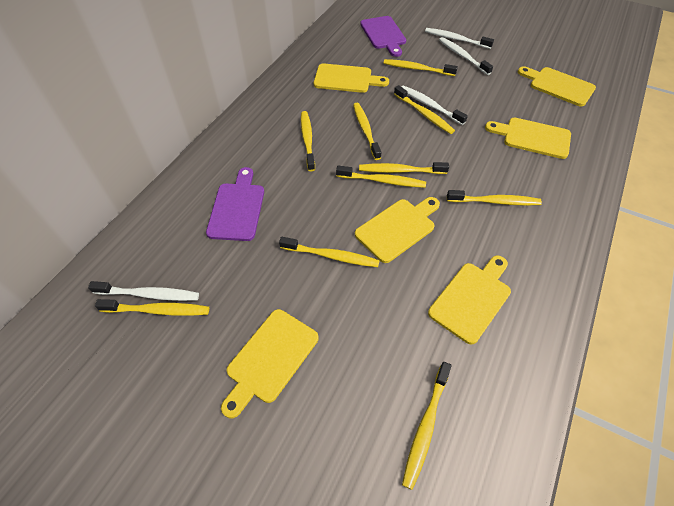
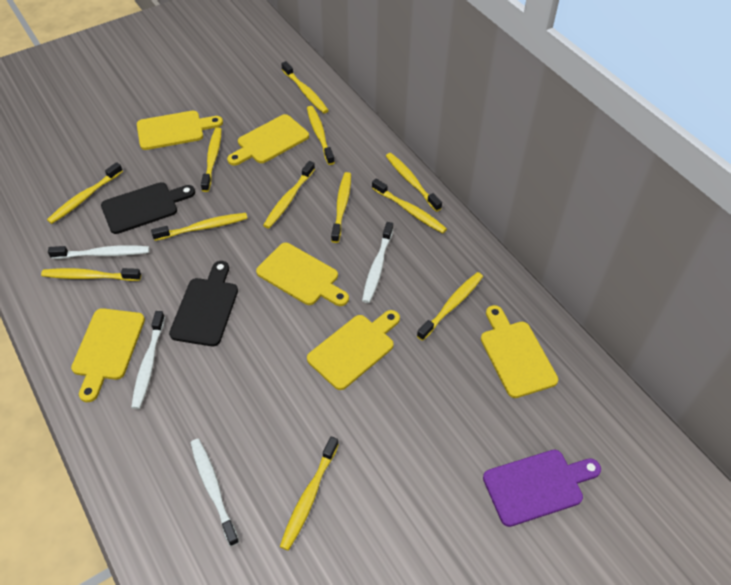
black cutting board: none = 0 -> [101,182,195,234] [169,261,238,346] = 2
purple cutting board: [206,167,264,241] [360,16,406,57] = 2 -> [483,450,601,527] = 1
yellow toothbrush: [95,299,209,316] [279,237,380,267] [301,111,315,171] [336,165,426,188] [353,103,382,160] [359,162,449,174] [383,59,458,76] [394,85,455,134] [402,362,452,490] [447,190,542,206] = 10 -> [41,268,141,281] [47,162,123,224] [151,213,247,241] [201,127,222,192] [263,161,315,229] [280,436,339,551] [281,61,329,113] [307,106,335,165] [331,172,351,243] [372,178,447,234] [386,153,442,212] [417,272,483,341] = 12

